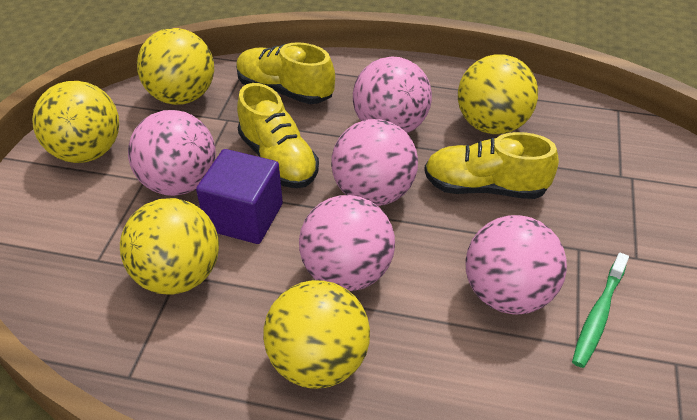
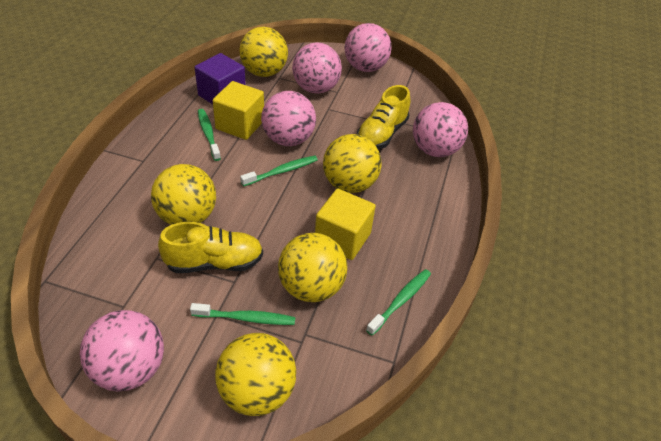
green toothbrush: [572,253,629,368] = 1 -> [190,303,295,325] [198,109,221,161] [240,155,318,187] [366,269,431,335] = 4
yellow cube: none = 0 -> [213,81,264,140] [315,189,376,260] = 2
yellow shoe: [236,42,335,104] [237,83,319,188] [424,132,559,199] = 3 -> [158,222,263,273] [357,85,410,149] = 2

